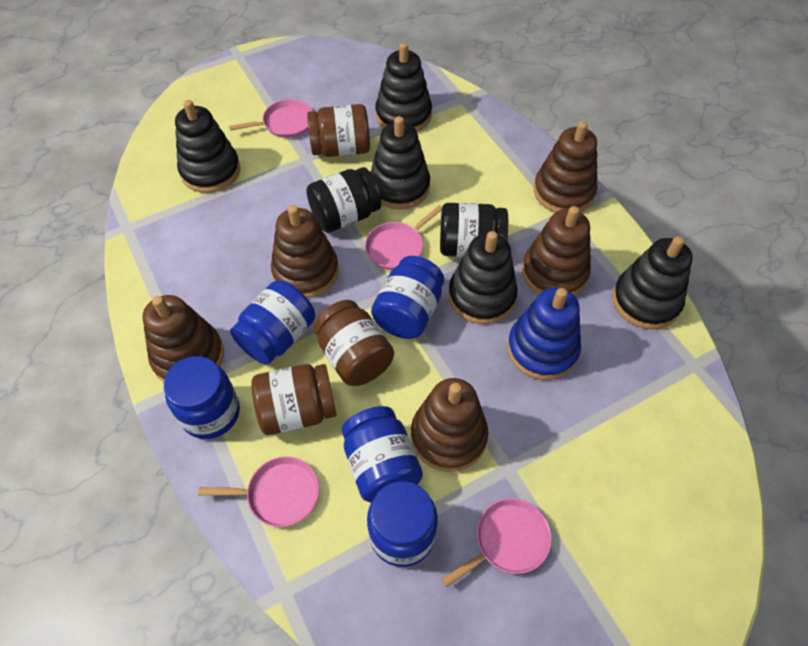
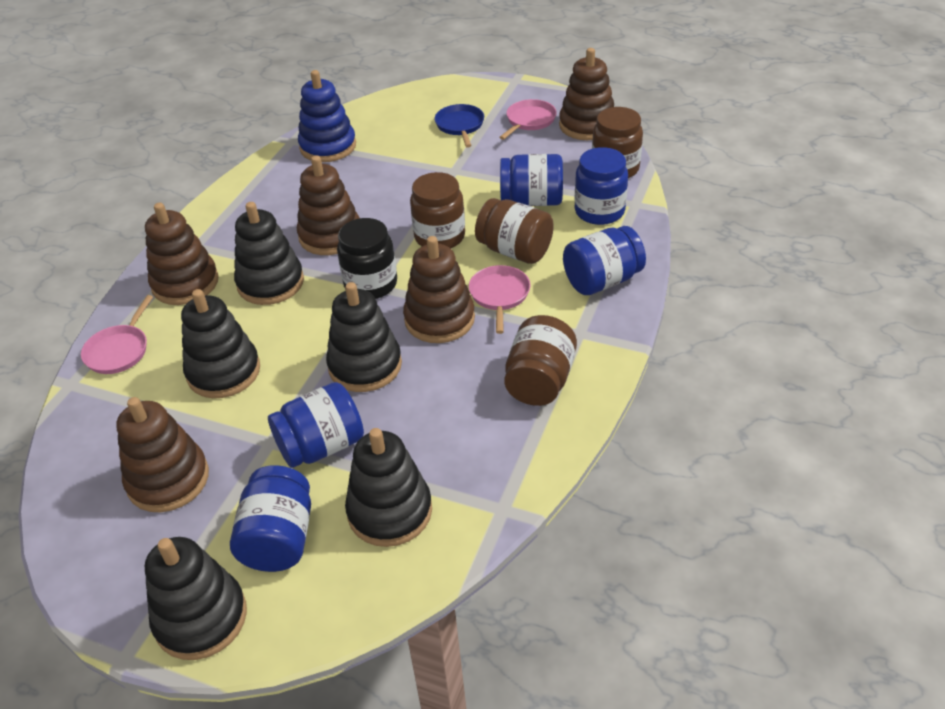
black jar: [306,167,381,233] [440,203,508,257] = 2 -> [337,218,397,299] = 1
blue pan: none = 0 -> [434,104,484,148] = 1
brown jar: [251,364,336,435] [307,104,370,157] [313,300,394,386] = 3 -> [410,172,465,248] [475,198,554,264] [504,315,577,406] [592,107,643,178] = 4
pink pan: [198,456,319,527] [229,99,313,138] [365,205,442,270] [441,498,552,587] = 4 -> [81,295,153,374] [469,265,531,334] [499,99,557,140] = 3

